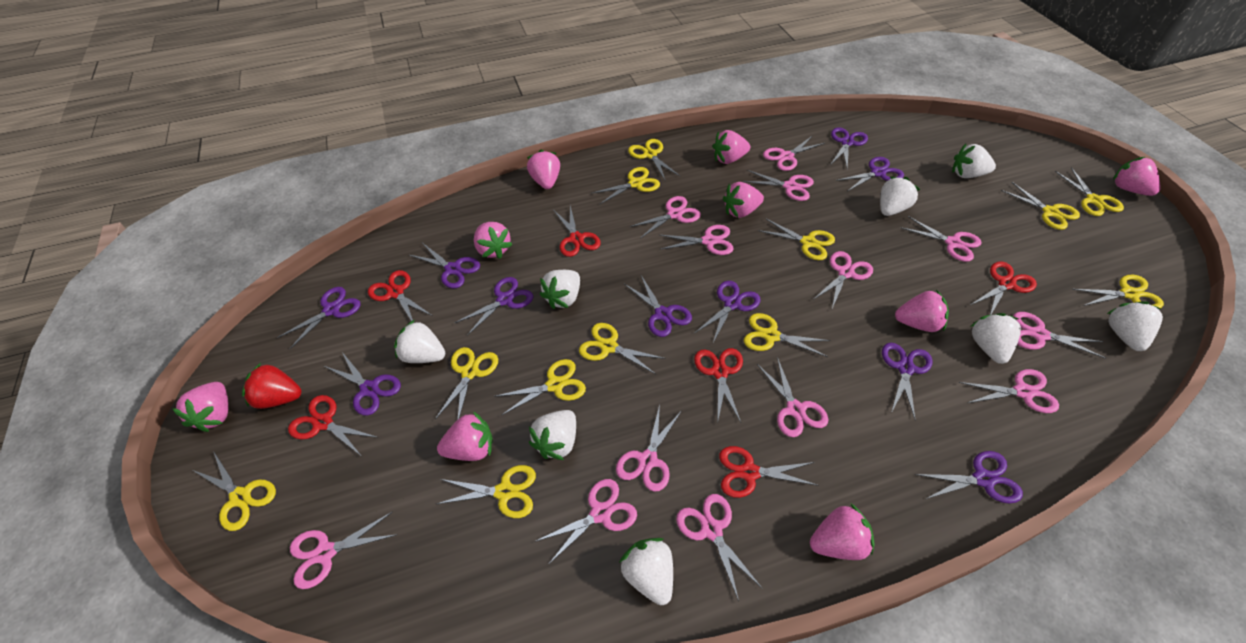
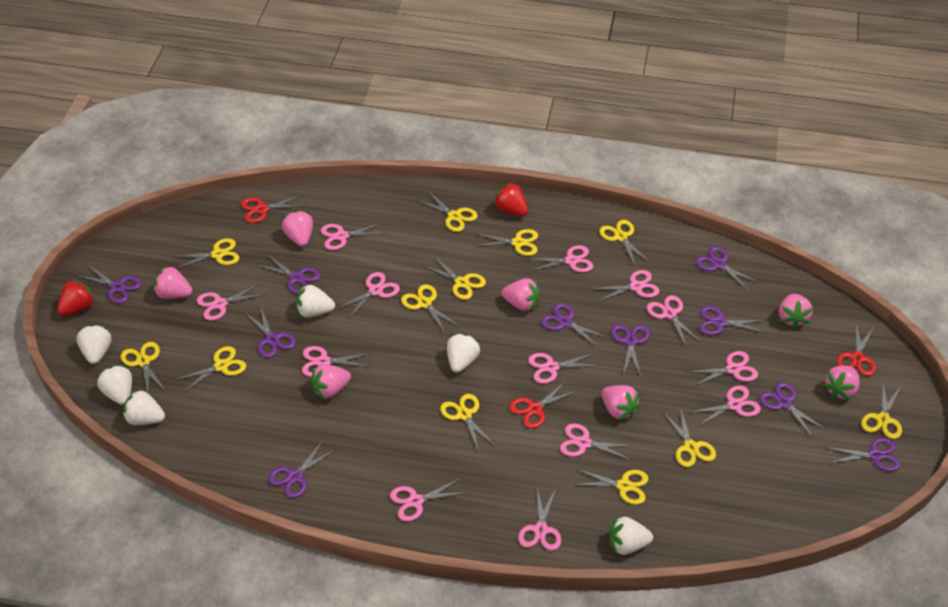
pink strawberry: [172,382,229,432] [437,411,493,461] [474,222,513,259] [527,150,560,189] [712,130,750,164] [723,182,764,218] [810,504,875,560] [895,290,949,332] [1113,157,1161,196] = 9 -> [153,265,192,299] [282,210,313,247] [310,364,351,399] [501,278,540,311] [602,385,640,420] [779,294,813,329] [823,366,860,400] = 7
red scissors: [288,395,379,456] [368,270,433,321] [554,206,601,257] [694,348,743,422] [719,446,819,498] [971,261,1037,315] = 6 -> [241,195,306,223] [509,380,578,428] [836,323,876,376] = 3
red strawberry: [242,363,301,409] = 1 -> [57,279,96,316] [493,182,528,216] = 2
white strawberry: [394,320,445,363] [529,410,576,460] [540,270,580,309] [619,538,673,605] [880,176,920,216] [952,144,996,178] [970,313,1021,364] [1107,301,1163,351] = 8 -> [77,324,111,364] [97,365,132,405] [123,389,165,425] [296,284,335,318] [447,333,480,373] [609,516,653,555] = 6

